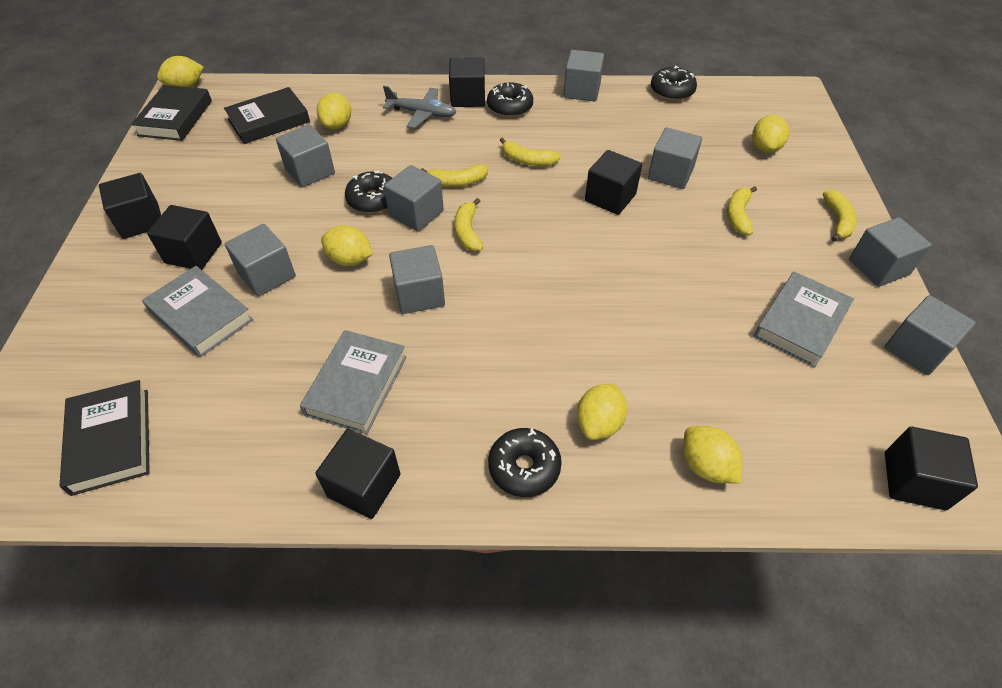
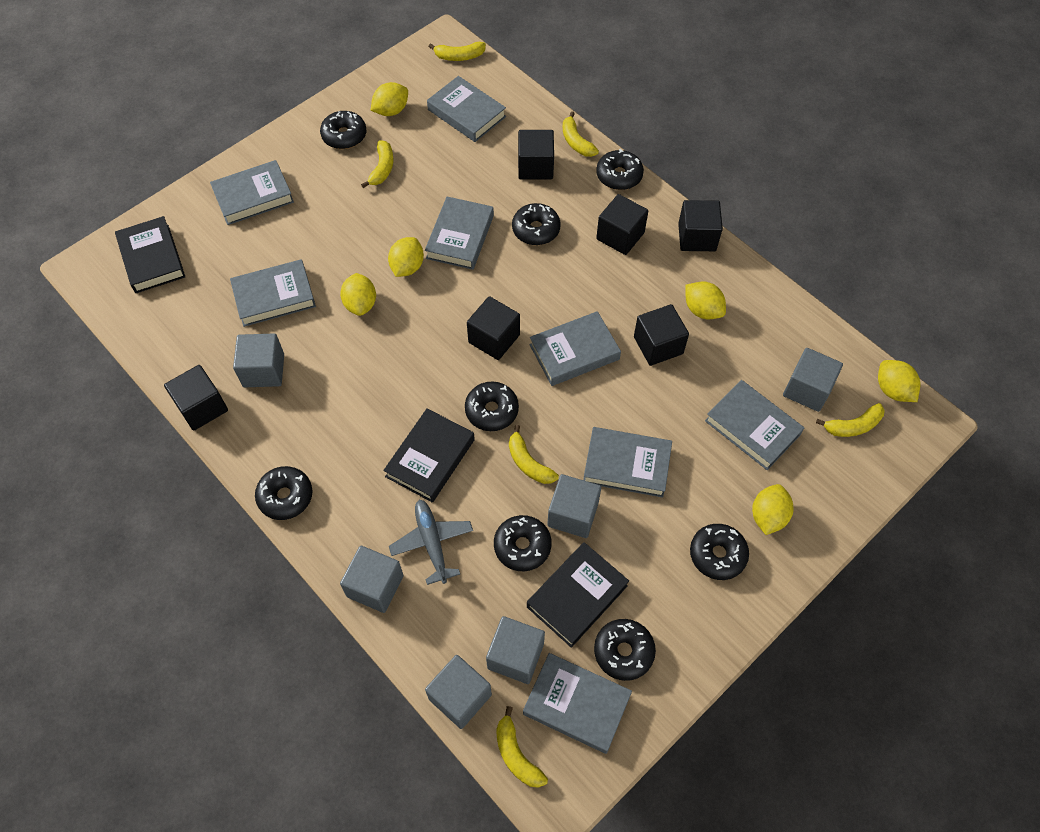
black donut: [345,171,392,213] [487,82,533,117] [488,428,562,497] [651,66,697,101] = 4 -> [255,466,313,520] [320,111,366,149] [465,381,519,431] [494,515,552,571] [512,203,561,245] [594,619,656,681] [596,149,644,190] [690,524,749,580] = 8
grey book: [142,266,253,358] [300,330,407,434] [754,272,854,368] = 3 -> [210,160,294,225] [230,259,316,327] [425,196,494,270] [427,76,506,142] [523,653,632,754] [530,311,621,386] [583,427,672,498] [705,380,804,470] = 8
grey cube: [225,224,296,297] [276,125,335,187] [384,165,444,232] [389,245,445,314] [563,50,604,101] [648,128,702,189] [849,217,932,287] [885,295,976,375] = 8 -> [233,333,284,387] [340,546,404,613] [425,655,492,729] [486,616,545,684] [547,474,601,538] [783,348,843,412] = 6
yellow banana: [421,164,488,187] [455,198,483,251] [500,138,561,166] [727,186,757,235] [823,190,857,242] = 5 -> [361,141,393,188] [428,42,486,61] [496,706,548,788] [509,425,559,484] [563,111,599,157] [816,403,885,437] = 6

